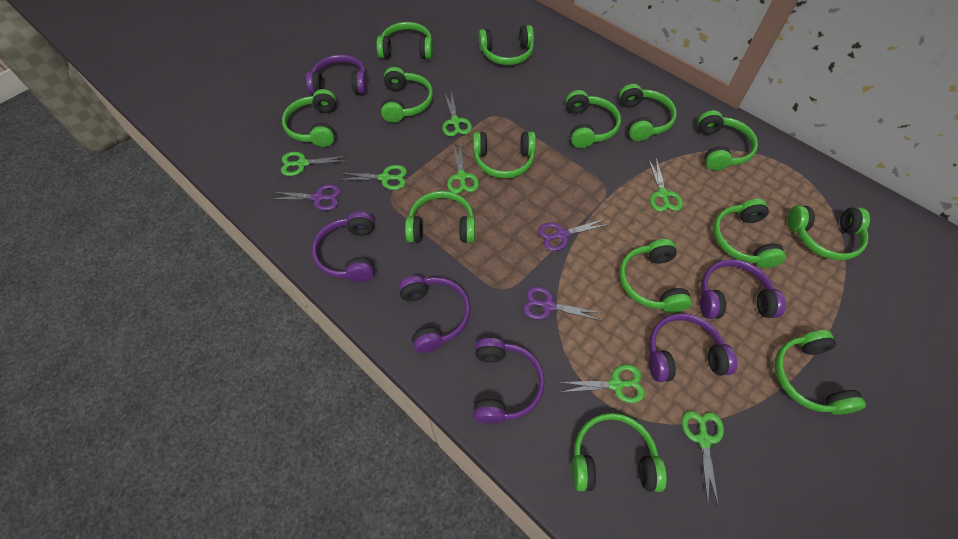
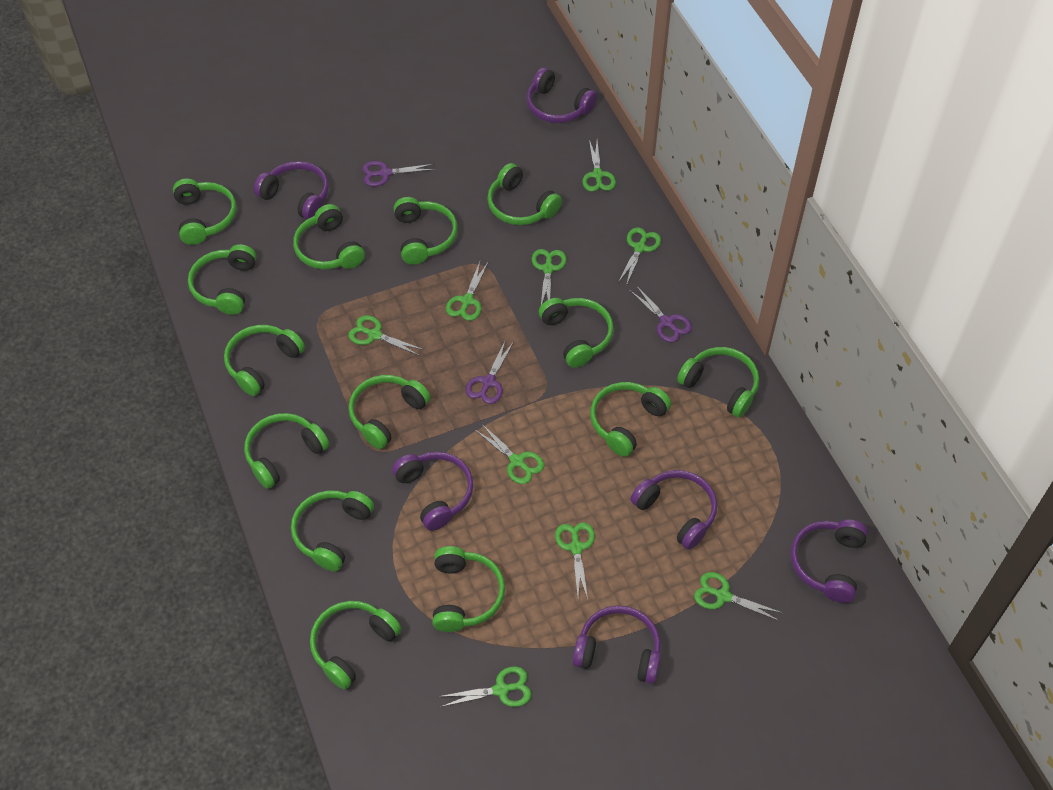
green scissors: [281,152,348,176] [338,165,407,190] [442,91,472,137] [447,144,479,194] [558,364,645,403] [648,158,683,212] [682,411,724,507] = 7 -> [348,315,424,356] [438,666,532,707] [446,262,488,321] [474,423,544,484] [532,249,567,305] [555,522,595,599] [582,140,616,192] [619,227,661,286] [694,572,782,621] = 9

